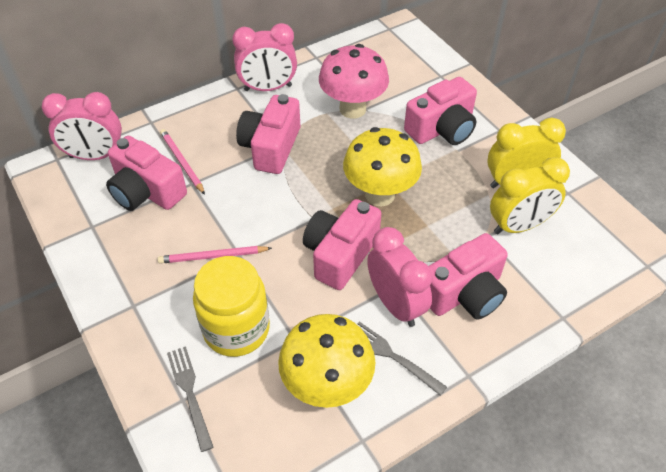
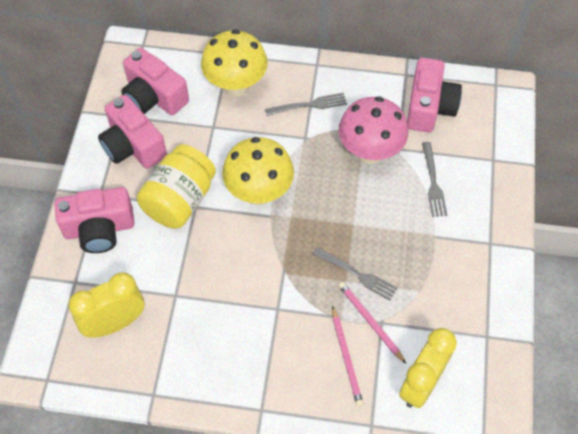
grey fork: [167,346,213,452] [358,321,447,396] = 2 -> [265,93,347,116] [313,247,398,301] [422,142,447,217] = 3
pink camera: [106,136,187,211] [236,94,300,174] [303,199,381,290] [404,77,477,145] [429,233,508,320] = 5 -> [54,187,135,253] [98,95,167,169] [122,48,189,115] [407,58,462,133] = 4
pink clock: [41,92,122,160] [232,23,297,91] [367,227,432,327] = 3 -> none = 0

